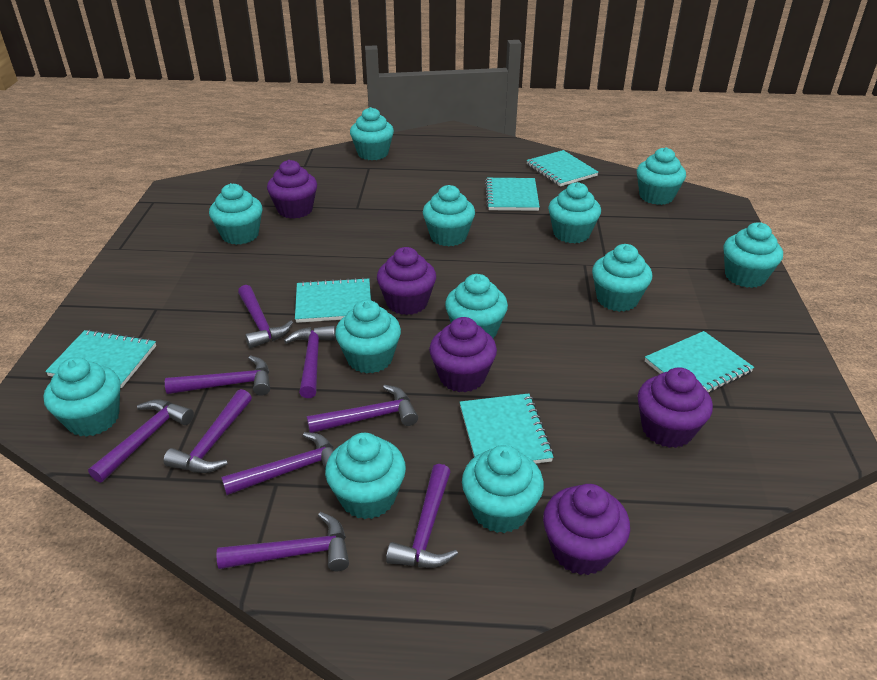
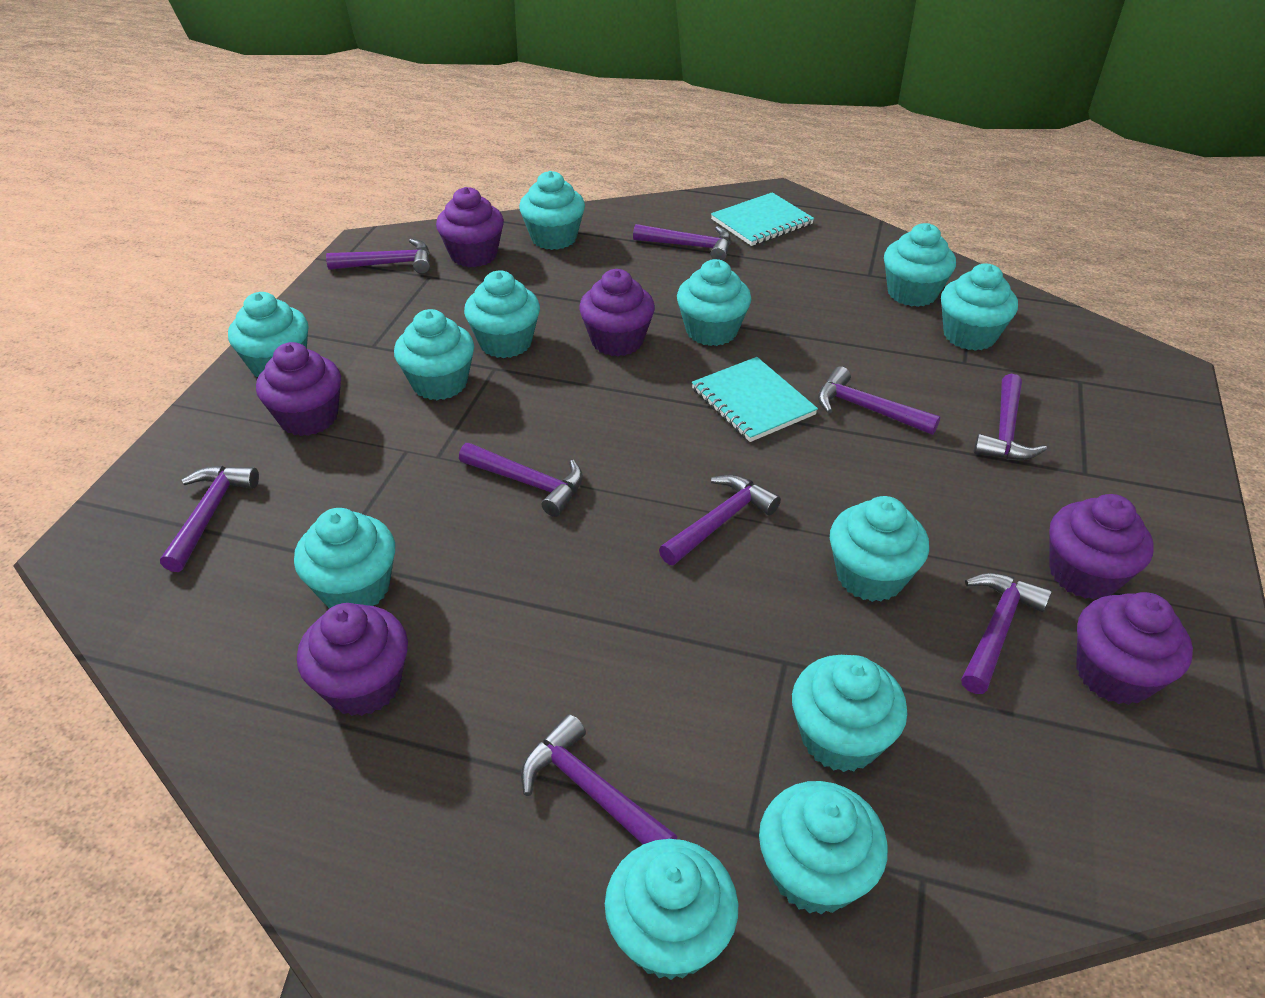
purple cupcake: [267,160,317,219] [377,247,436,315] [429,317,497,392] [543,484,630,575] [637,367,713,448] = 5 -> [256,342,341,436] [297,603,408,716] [436,187,504,267] [579,269,655,356] [1049,494,1154,600] [1076,592,1193,705] = 6
turquoise notebook: [45,330,156,388] [295,278,371,323] [460,393,554,464] [485,178,540,211] [526,150,598,186] [645,331,754,393] = 6 -> [692,357,818,442] [711,192,814,246] = 2

